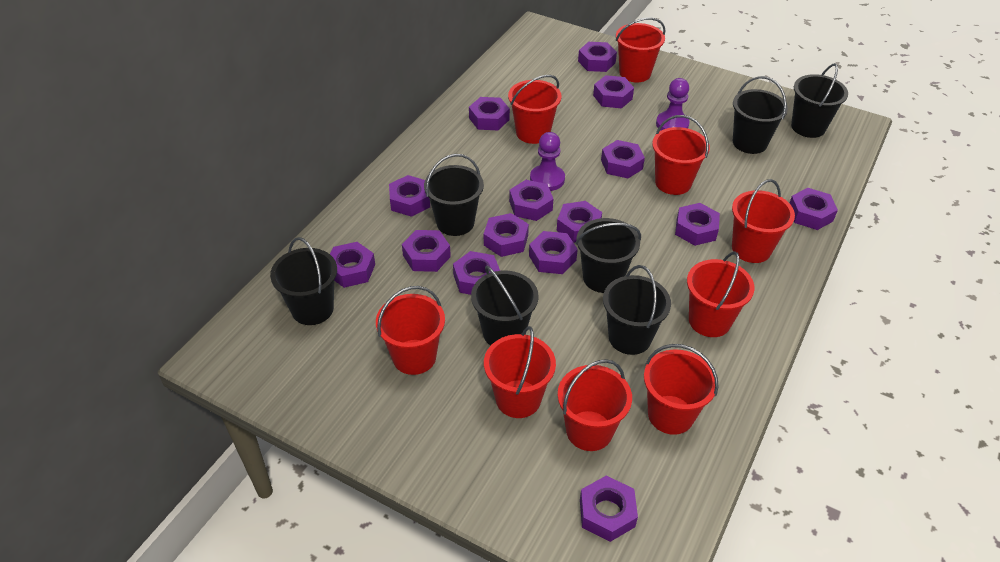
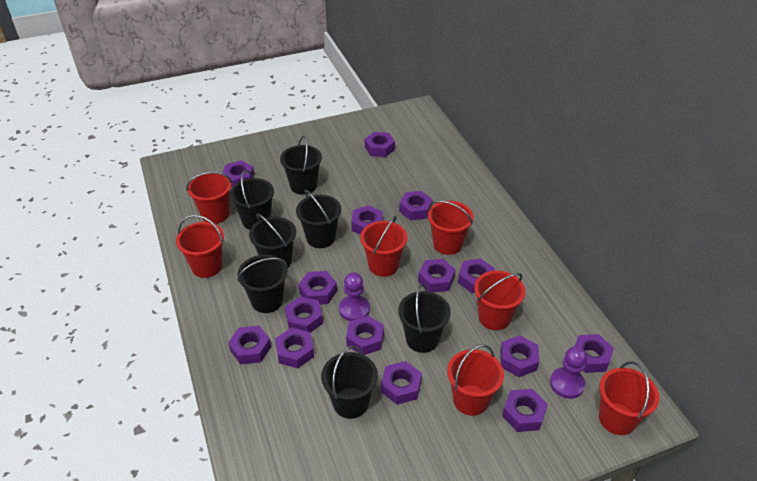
red bucket: [376,286,445,375] [484,326,556,418] [508,75,562,144] [558,359,632,451] [616,18,666,82] [644,344,719,435] [652,115,710,195] [687,251,755,337] [732,179,795,263] = 9 -> [176,215,224,278] [186,172,232,224] [360,215,407,277] [428,200,474,255] [447,344,504,416] [474,271,525,330] [599,362,659,435] = 7

